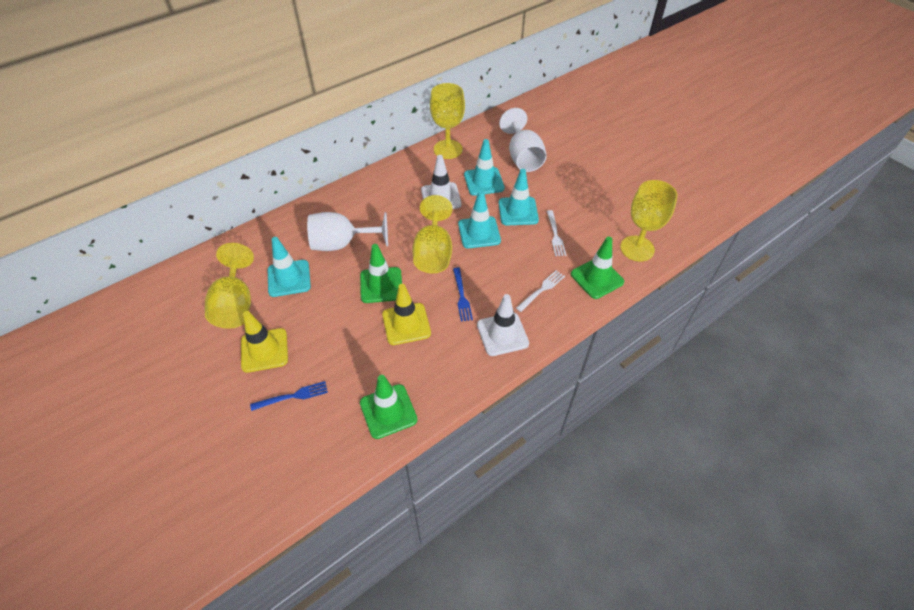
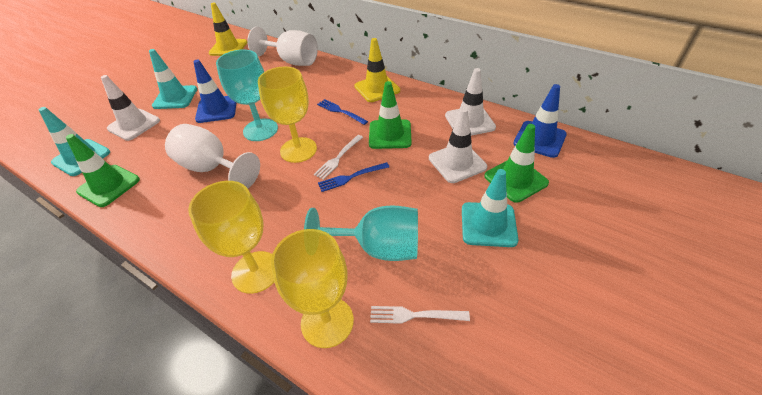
blue traffic cone: none = 0 -> [193,59,237,123] [513,84,567,158] = 2
turquoise goblet: none = 0 -> [216,49,278,141] [304,206,418,261] = 2
turquoise traffic cone: [268,237,311,297] [458,190,501,248] [464,139,505,196] [498,169,539,225] = 4 -> [39,107,110,176] [149,49,197,109] [462,169,519,247] = 3
white traffic cone: [421,155,461,209] [477,294,529,356] = 2 -> [101,75,160,141] [429,108,487,183] [445,68,496,136] = 3
yellow goblet: [205,243,254,329] [412,195,453,273] [430,83,465,159] [620,180,678,261] = 4 -> [188,181,274,294] [258,66,317,163] [271,229,354,348] = 3

